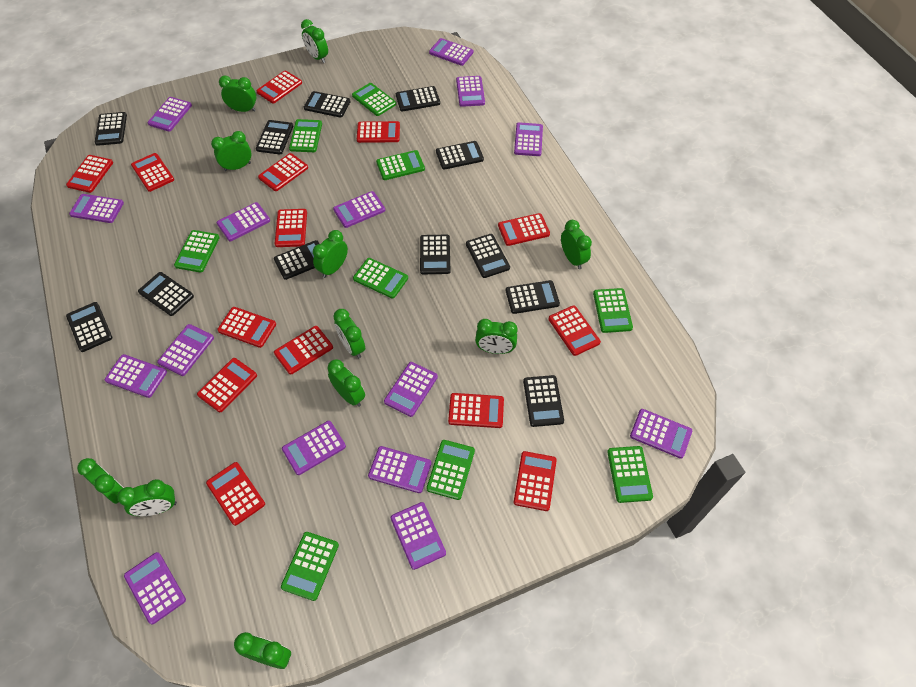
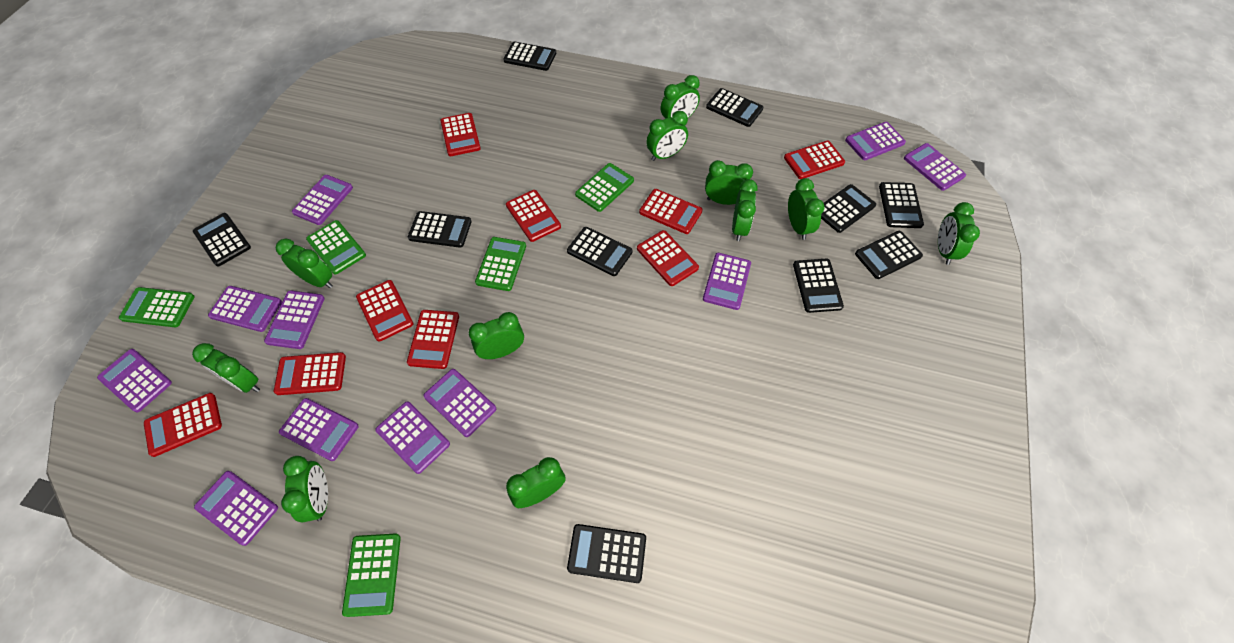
black calculator: [66,302,112,352] [95,112,127,146] [138,272,194,316] [256,120,293,155] [274,240,319,280] [304,91,351,118] [396,86,440,111] [420,235,450,274] [436,141,484,170] [466,234,510,278] [506,280,560,314] [523,375,564,427] = 12 -> [193,213,251,266] [408,211,472,248] [504,42,556,71] [567,227,633,276] [567,524,646,583] [706,88,763,127] [793,259,844,313] [821,184,876,233] [855,231,923,279] [879,182,924,228] = 10
green calculator: [174,230,220,273] [281,532,339,601] [289,119,322,152] [352,83,396,116] [353,258,408,299] [376,150,425,180] [426,440,475,500] [593,288,633,333] [607,446,653,503] = 9 -> [119,287,194,327] [306,220,366,275] [342,533,401,617] [475,237,526,291] [575,163,634,212] = 5
purple calculator: [69,194,124,223] [105,354,167,398] [124,552,186,625] [148,97,192,131] [157,324,214,376] [217,202,270,241] [282,421,346,475] [333,191,385,228] [368,446,432,493] [384,362,438,417] [391,502,446,570] [429,38,473,66] [456,76,485,107] [514,122,543,156] [630,409,692,459] = 15 -> [97,349,172,413] [194,471,278,546] [208,286,282,332] [264,291,325,349] [279,398,359,461] [292,175,353,225] [375,401,450,474] [423,369,496,437] [703,253,751,310] [845,122,906,160] [904,143,966,191] = 11
red calculator: [66,155,113,193] [131,153,174,192] [197,358,257,412] [206,462,265,526] [217,307,276,348] [256,71,302,103] [258,153,308,191] [274,326,333,375] [275,209,307,247] [357,121,400,143] [448,393,504,428] [498,213,550,246] [514,451,557,511] [548,305,601,356] = 14 -> [144,393,222,457] [274,352,346,395] [356,280,414,342] [407,310,459,369] [440,113,481,156] [506,190,561,242] [637,230,699,286] [639,189,703,234] [784,141,845,179] = 9

